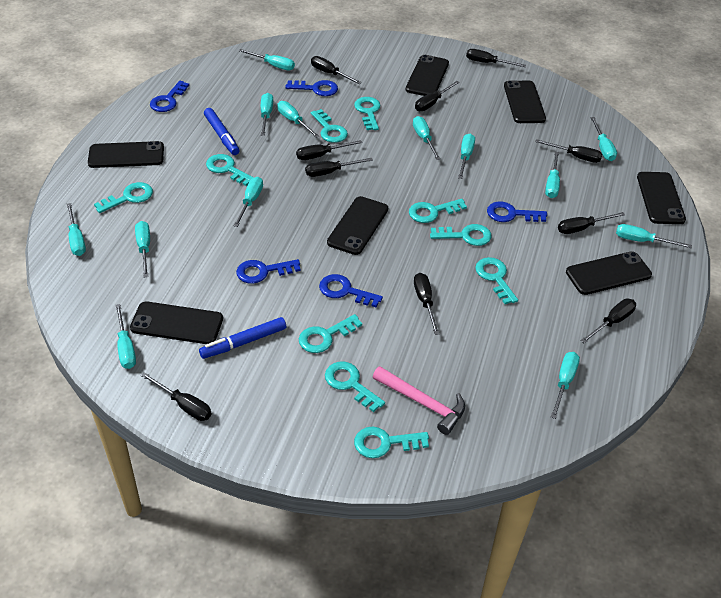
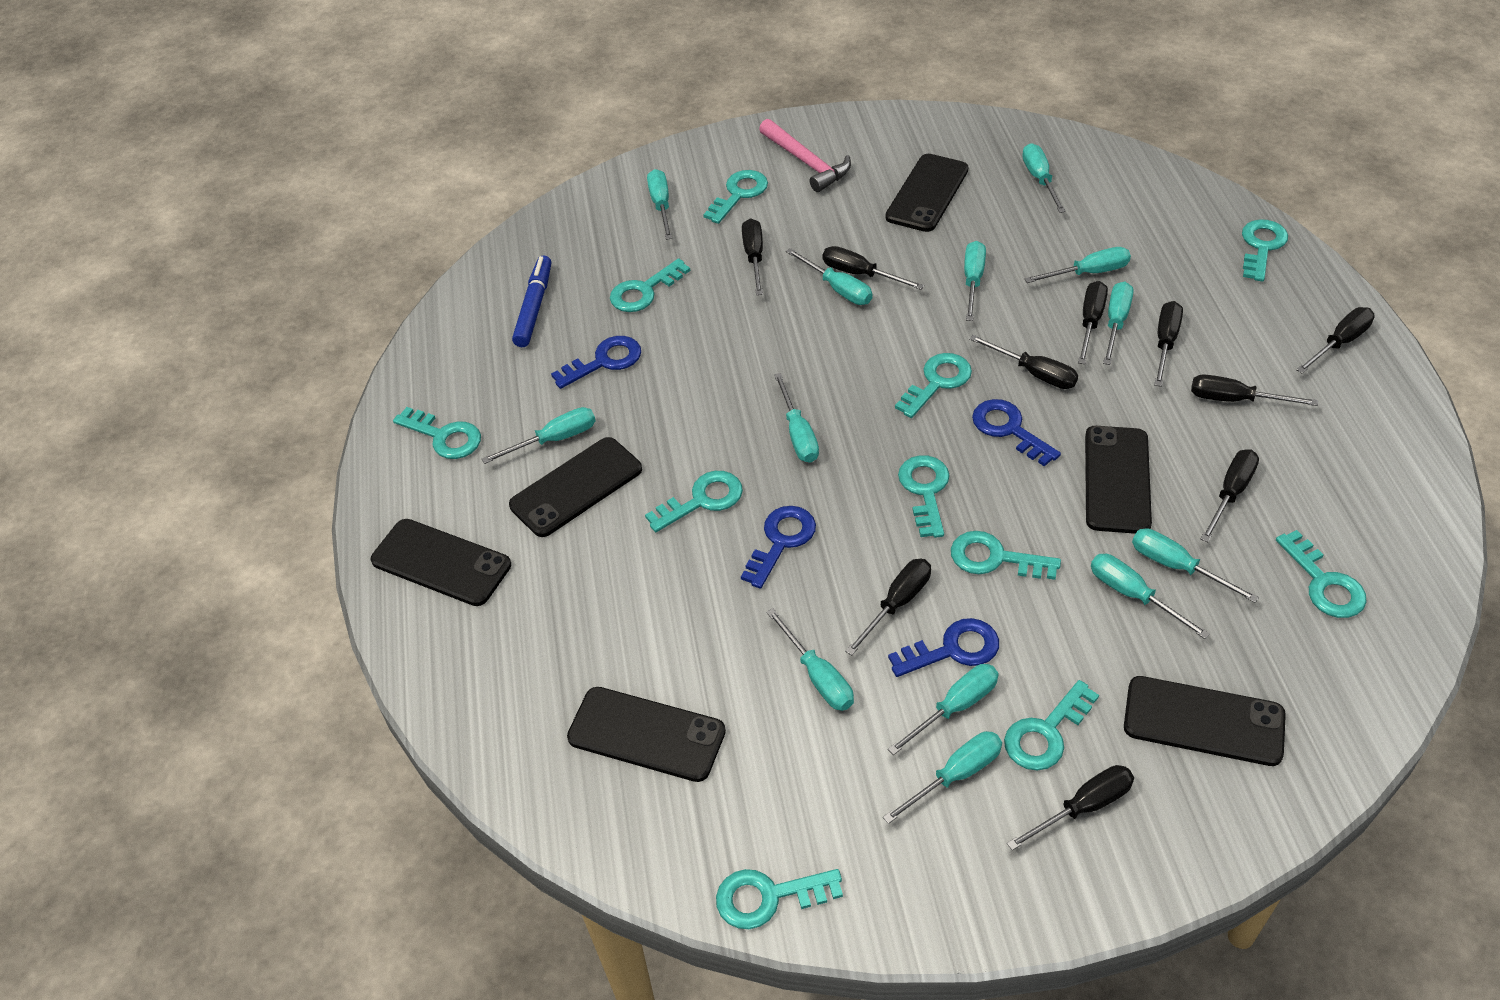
black phone: [88,141,164,168] [130,301,223,344] [327,196,388,255] [406,55,449,96] [504,80,546,123] [566,251,652,295] [637,172,686,224] = 7 -> [371,519,511,606] [509,437,642,537] [567,687,726,782] [885,154,969,232] [1085,426,1152,534] [1124,676,1286,766] = 6
blue key: [150,81,189,112] [236,259,301,284] [285,80,338,96] [319,274,383,307] [487,201,547,222] = 5 -> [551,336,641,389] [741,506,816,589] [888,618,999,677] [972,399,1061,466] = 4
blue marker: [199,317,286,359] [204,108,240,155] = 2 -> [512,256,551,347] = 1
turquoise key: [94,182,153,213] [206,154,254,186] [299,314,362,353] [311,109,348,143] [325,361,385,412] [354,97,381,130] [354,427,429,458] [409,199,467,223] [430,224,491,246] [475,257,518,304] = 10 -> [393,407,481,459] [610,258,690,312] [645,471,743,532] [703,170,768,224] [716,869,843,929] [895,353,972,418] [898,455,950,538] [951,531,1061,580] [1004,680,1099,770] [1242,219,1288,282] [1276,530,1367,618] = 11

